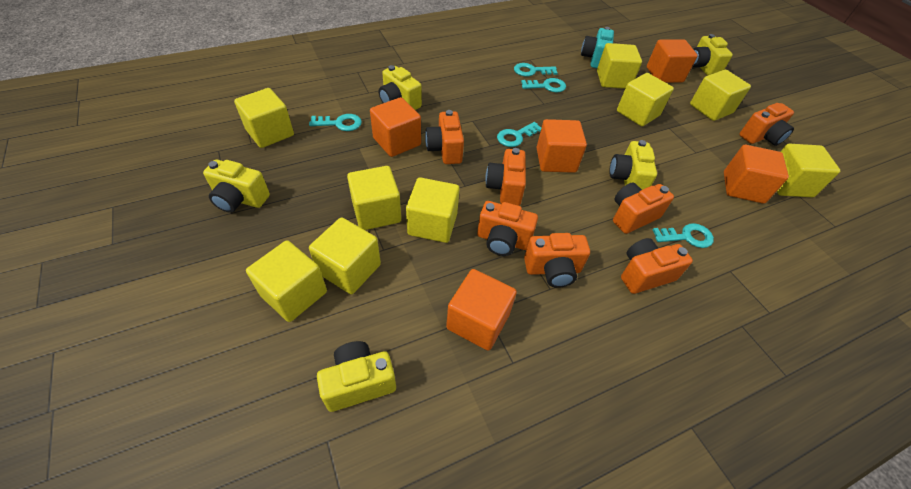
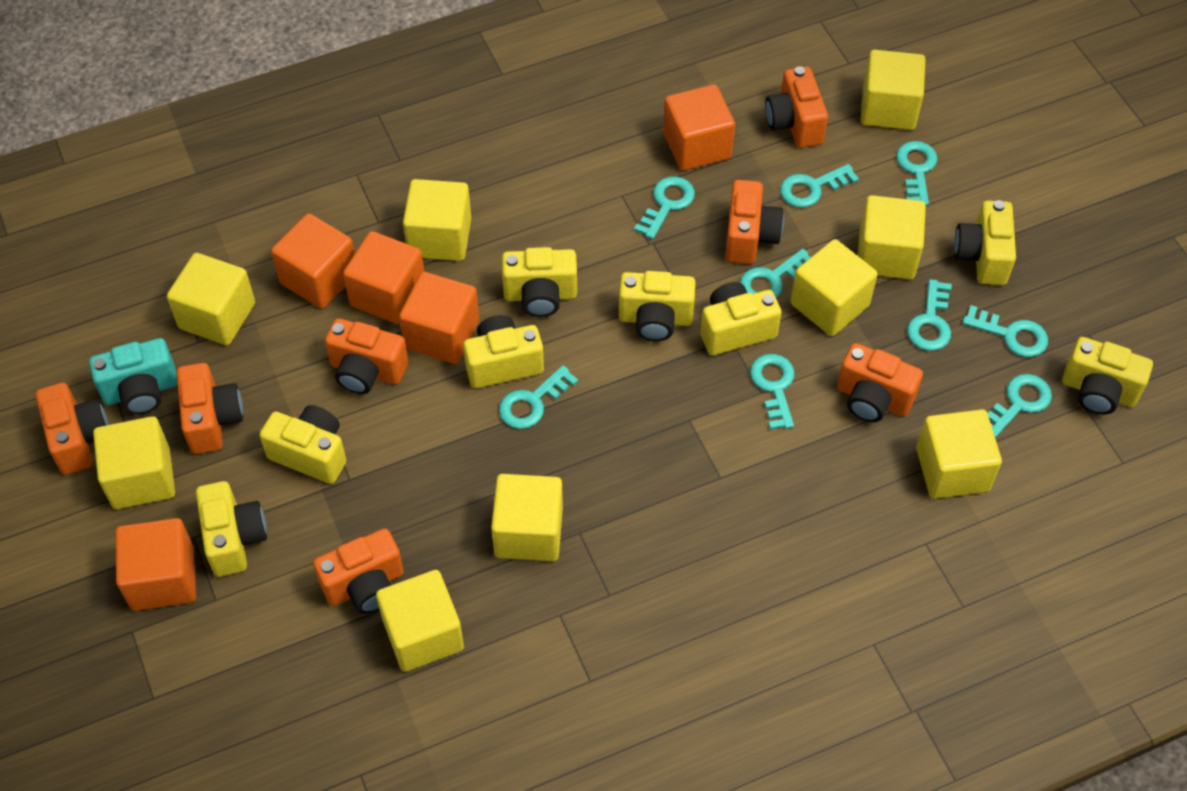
turquoise key: [309,114,362,131] [497,122,541,147] [514,63,558,77] [521,78,566,92] [653,223,714,248] = 5 -> [499,365,578,429] [634,176,695,239] [740,249,811,298] [750,354,795,430] [780,164,859,208] [896,141,938,206] [907,279,952,351] [962,305,1048,357] [988,374,1052,438] = 9
yellow camera: [203,160,270,213] [317,341,396,412] [379,65,422,110] [609,140,657,190] [692,34,733,76] = 5 -> [196,481,267,577] [259,405,346,484] [463,315,544,388] [502,247,577,317] [619,271,696,341] [700,282,782,355] [954,200,1016,285] [1062,337,1153,415] = 8

